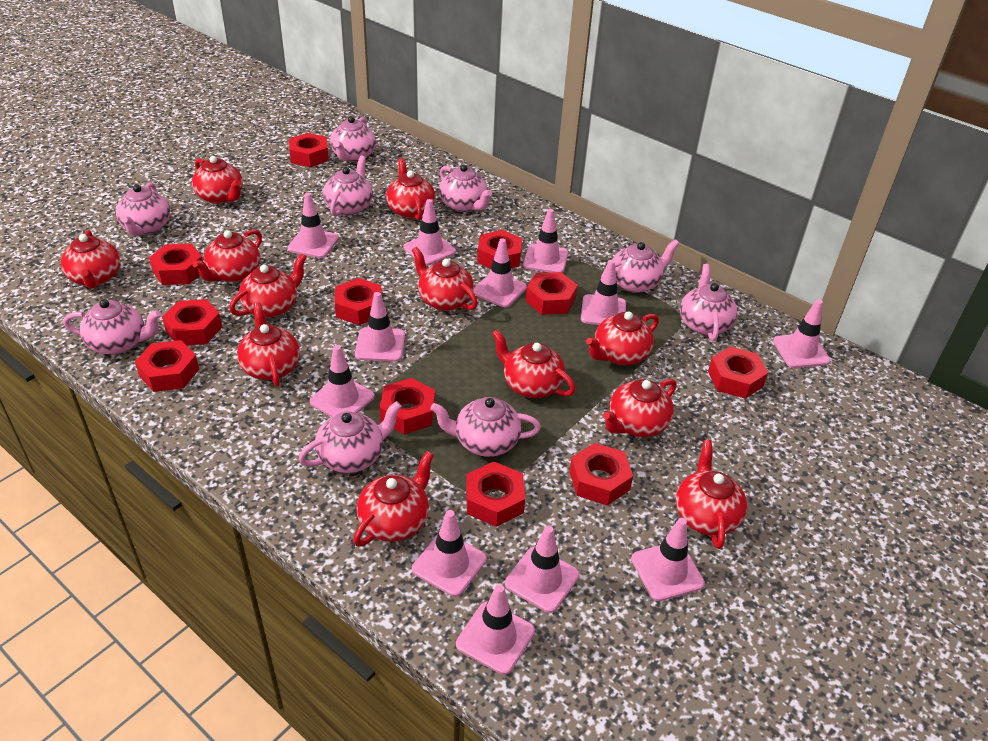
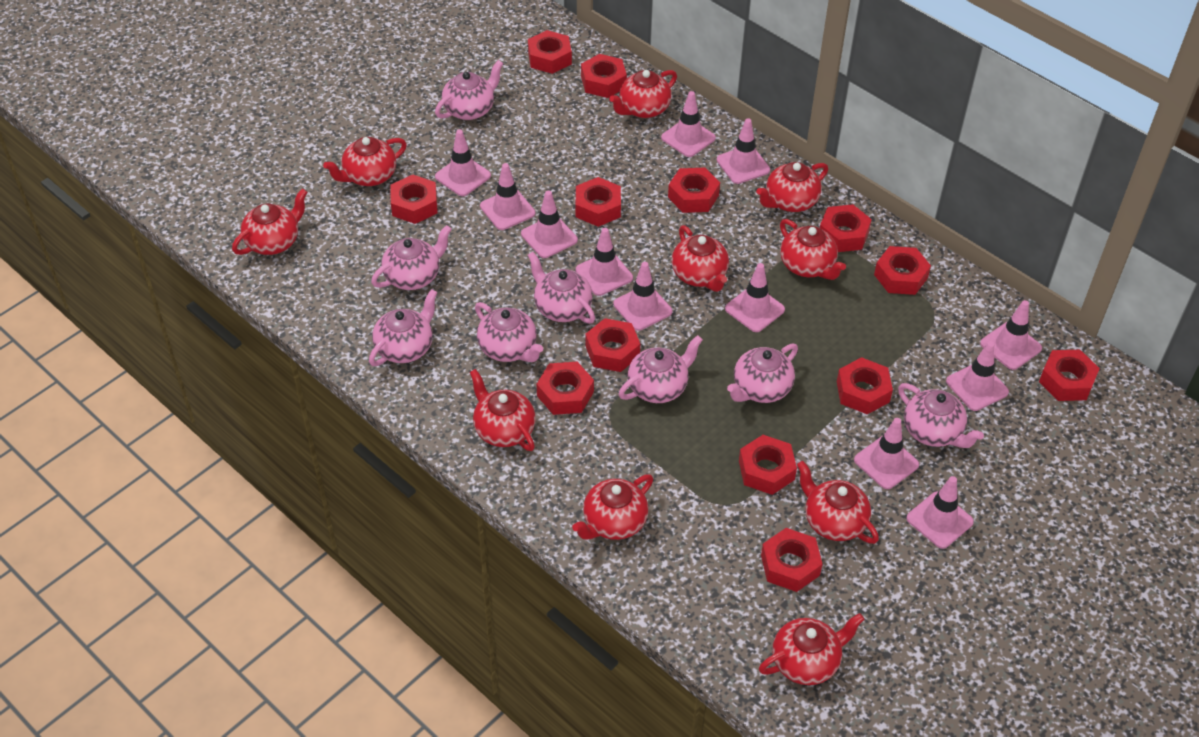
pink teapot: [63,299,161,355] [116,182,170,236] [298,401,402,473] [323,155,373,217] [330,116,376,162] [430,397,541,457] [439,164,492,212] [601,239,680,293] [680,264,737,341] = 9 -> [369,289,438,366] [371,225,452,290] [435,60,504,120] [475,302,543,362] [528,252,595,324] [619,335,703,403] [727,343,798,403] [898,383,984,448] = 8
red nut: [135,340,199,392] [149,244,203,285] [162,299,222,345] [289,133,329,167] [335,278,382,325] [379,378,435,435] [466,462,525,527] [477,230,522,269] [526,272,578,315] [569,443,633,506] [708,346,768,399] = 11 -> [390,174,438,224] [528,30,572,74] [537,362,594,415] [576,177,621,227] [581,54,627,98] [585,318,640,372] [668,168,720,213] [739,435,797,495] [761,528,823,592] [820,204,872,252] [837,357,893,414] [874,246,931,295] [1039,350,1100,401] = 13
red teapot: [61,230,121,289] [192,156,243,204] [193,229,262,282] [229,253,307,318] [237,303,300,387] [353,451,434,547] [386,158,436,221] [412,247,478,311] [492,329,576,398] [586,311,659,365] [603,379,677,437] [676,440,747,549] = 12 -> [232,189,307,255] [323,137,407,186] [470,369,536,451] [572,474,653,540] [609,70,677,118] [671,225,729,292] [756,162,828,212] [759,613,865,685] [780,219,846,280] [797,461,879,544] = 10

